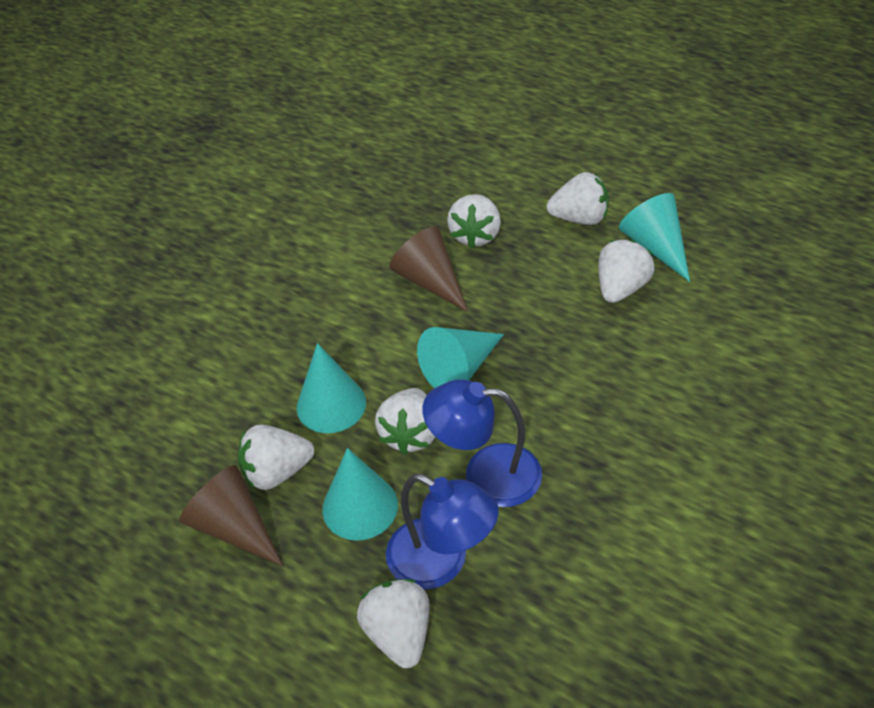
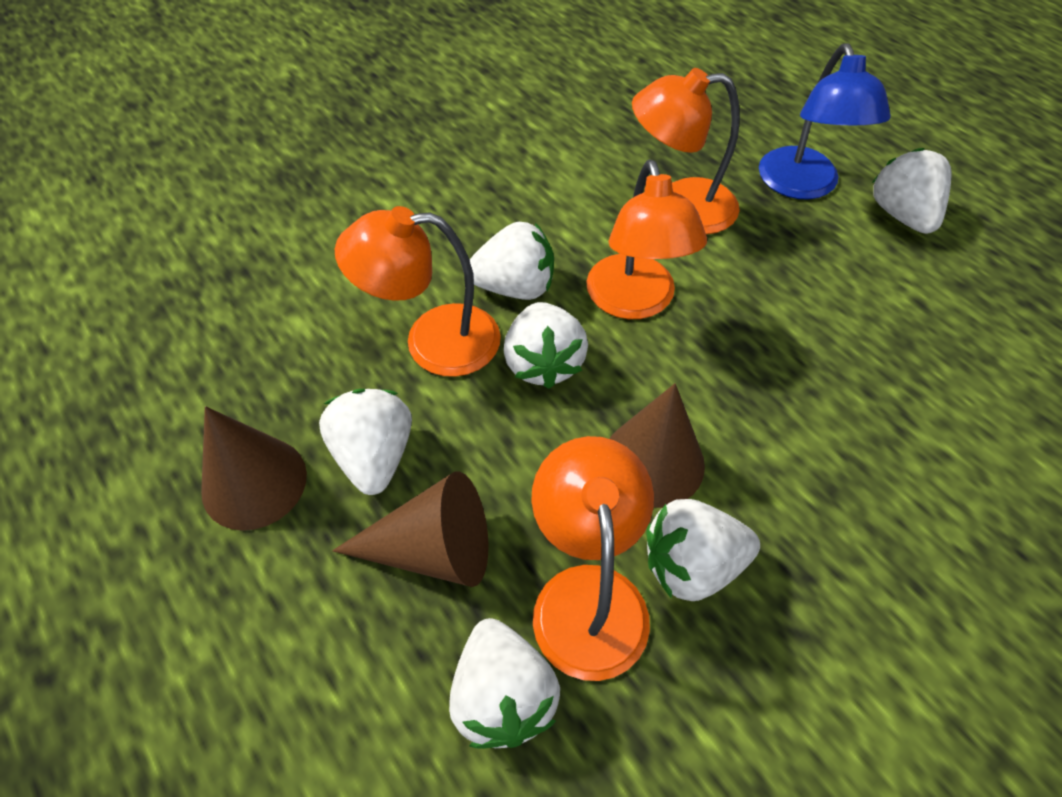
blue lamp: [386,474,499,590] [422,379,542,507] = 2 -> [759,43,891,200] = 1
brown cone: [179,465,283,566] [389,226,468,312] = 2 -> [201,406,307,531] [332,471,489,587] [609,383,705,508] = 3
orange lamp: none = 0 -> [335,206,501,377] [531,436,654,681] [586,159,707,319] [632,68,740,235] = 4
turquoise cone: [297,343,366,433] [322,448,398,541] [417,327,504,388] [619,193,690,282] = 4 -> none = 0

